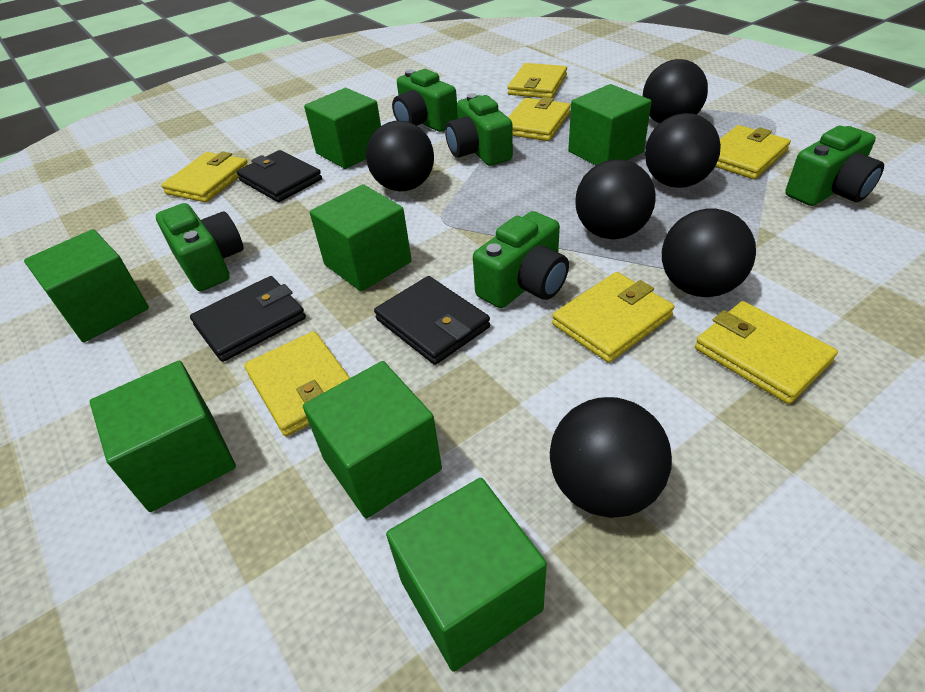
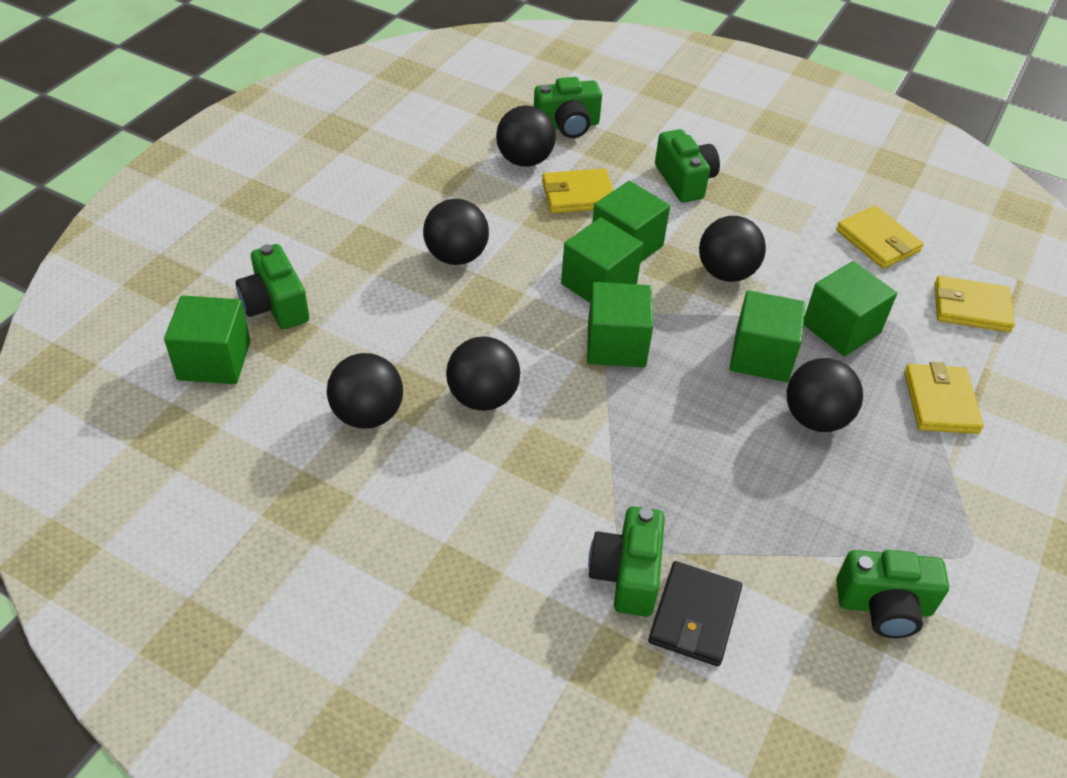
black wallet: [190,276,306,362] [237,150,322,202] [374,276,490,365] = 3 -> [648,561,742,666] = 1
green cube: [24,229,149,342] [90,361,236,512] [303,361,442,519] [304,88,381,169] [309,184,412,291] [386,478,547,672] [568,84,652,165] = 7 -> [164,295,251,384] [561,217,643,303] [587,282,653,367] [592,181,670,263] [730,290,806,382] [803,261,897,356] = 6
yellow wallet: [161,151,248,202] [244,331,350,437] [508,63,567,98] [508,97,571,141] [552,272,675,363] [695,301,838,404] [715,125,791,179] = 7 -> [542,168,614,213] [836,206,924,269] [904,362,984,434] [934,276,1015,332] = 4

